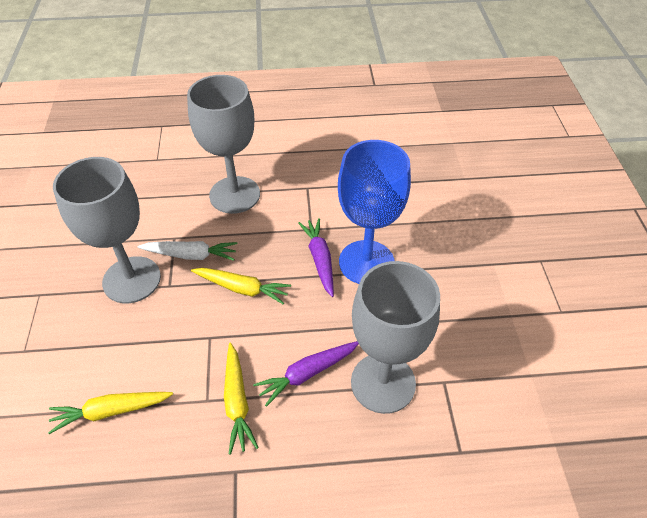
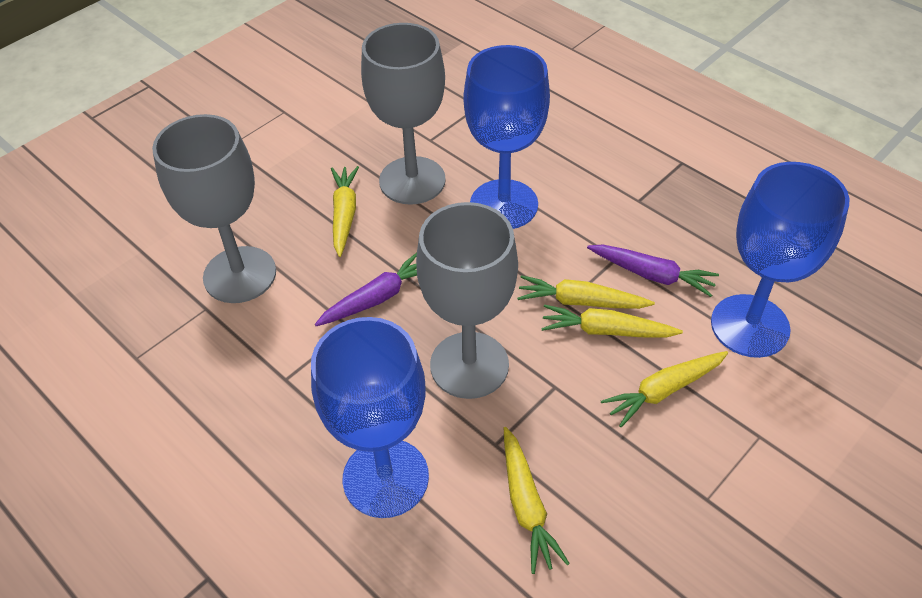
blue goblet: [338,140,411,284] = 1 -> [311,317,429,518] [464,45,550,229] [711,162,850,358] = 3
white carrot: [137,241,238,261] = 1 -> none = 0
yellow carrot: [48,392,173,434] [191,268,291,304] [224,343,259,455] = 3 -> [331,166,359,257] [504,427,570,574] [517,275,655,309] [541,304,683,338] [601,351,728,427] = 5

